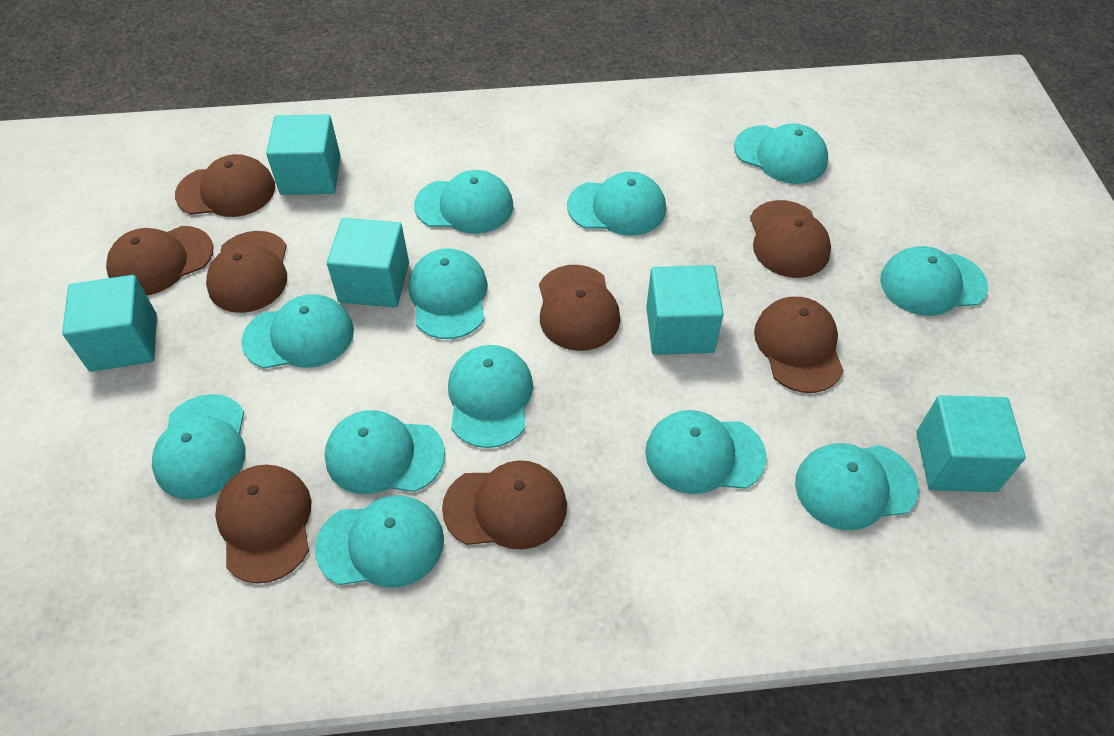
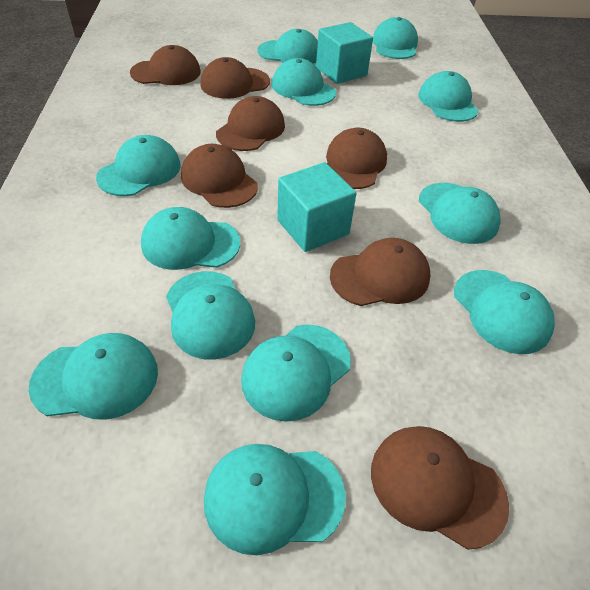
brown cap: [106,226,213,295] [175,154,275,217] [206,231,287,313] [215,465,311,584] [442,460,567,550] [539,265,620,351] [750,200,831,278] [754,297,844,393] = 8 -> [130,45,201,85] [181,144,258,208] [200,57,270,99] [216,96,285,151] [326,128,387,189] [330,238,430,306] [371,426,509,550] = 7
turquoise cube: [62,275,157,372] [266,114,341,195] [327,218,409,308] [646,265,724,355] [916,395,1026,492] = 5 -> [277,162,357,252] [316,22,373,84] = 2

